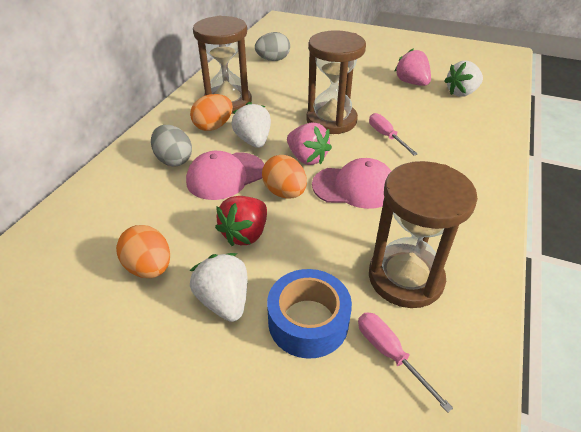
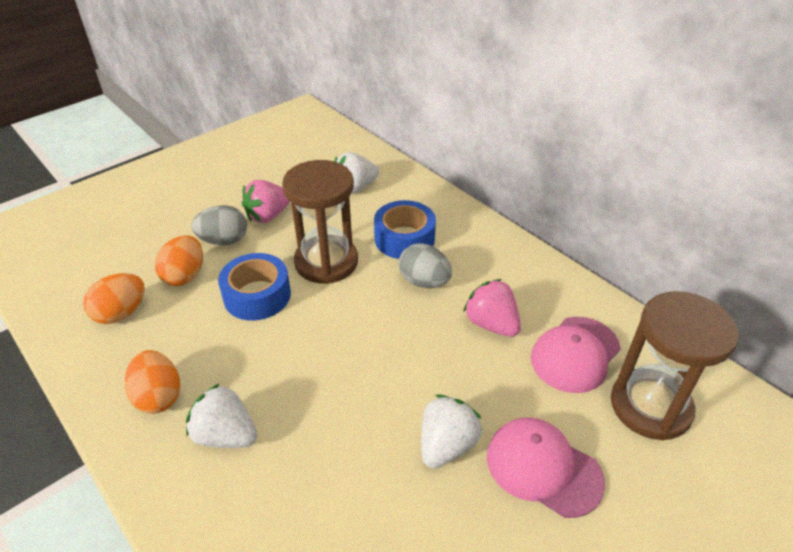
blue tape: [267,269,352,359] = 1 -> [218,253,291,321] [374,200,436,259] = 2
brown hourglass: [193,16,252,114] [306,30,366,134] [369,161,478,308] = 3 -> [282,160,358,284] [611,291,738,440] = 2
pink screwdriver: [358,312,453,413] [369,113,417,155] = 2 -> none = 0
red strawberry: [215,196,267,246] = 1 -> none = 0

